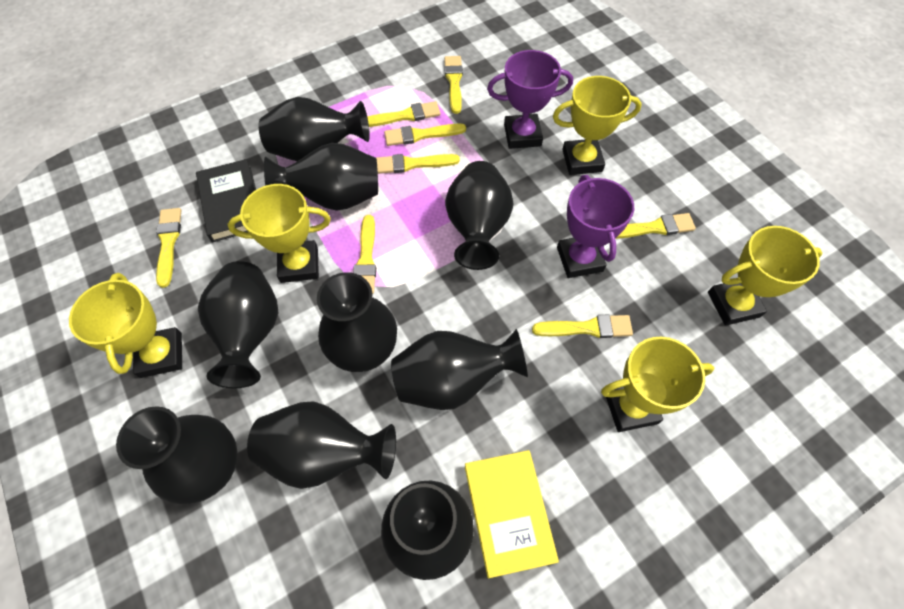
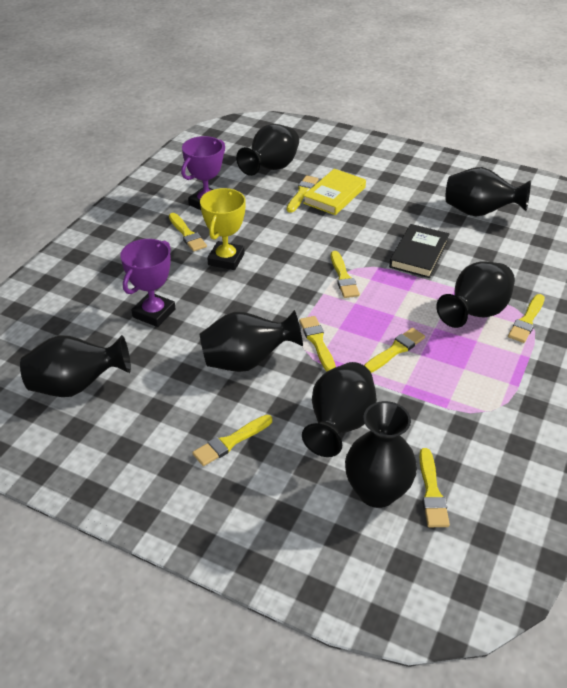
black vase: [116,406,237,504] [198,261,278,389] [247,401,396,489] [259,97,370,161] [264,143,378,211] [317,272,397,372] [381,480,474,580] [391,329,528,410] [445,161,513,270] = 9 -> [20,335,131,397] [200,310,303,372] [236,124,299,176] [302,362,377,457] [345,401,417,508] [436,262,515,328] [445,167,531,217] = 7
yellow trophy: [69,273,182,378] [228,184,331,283] [553,76,642,175] [601,337,714,432] [708,226,822,326] = 5 -> [200,188,245,270] = 1

